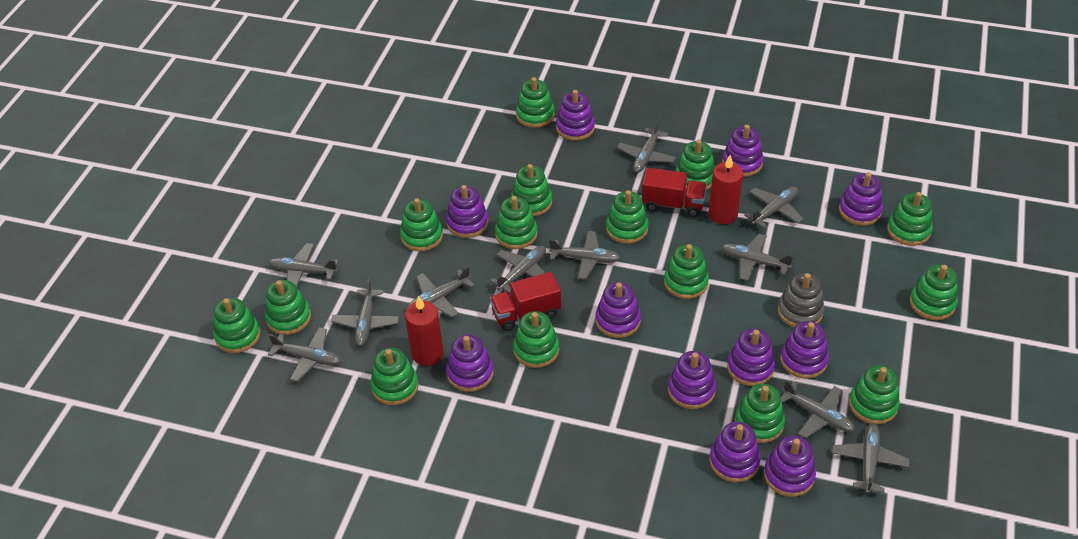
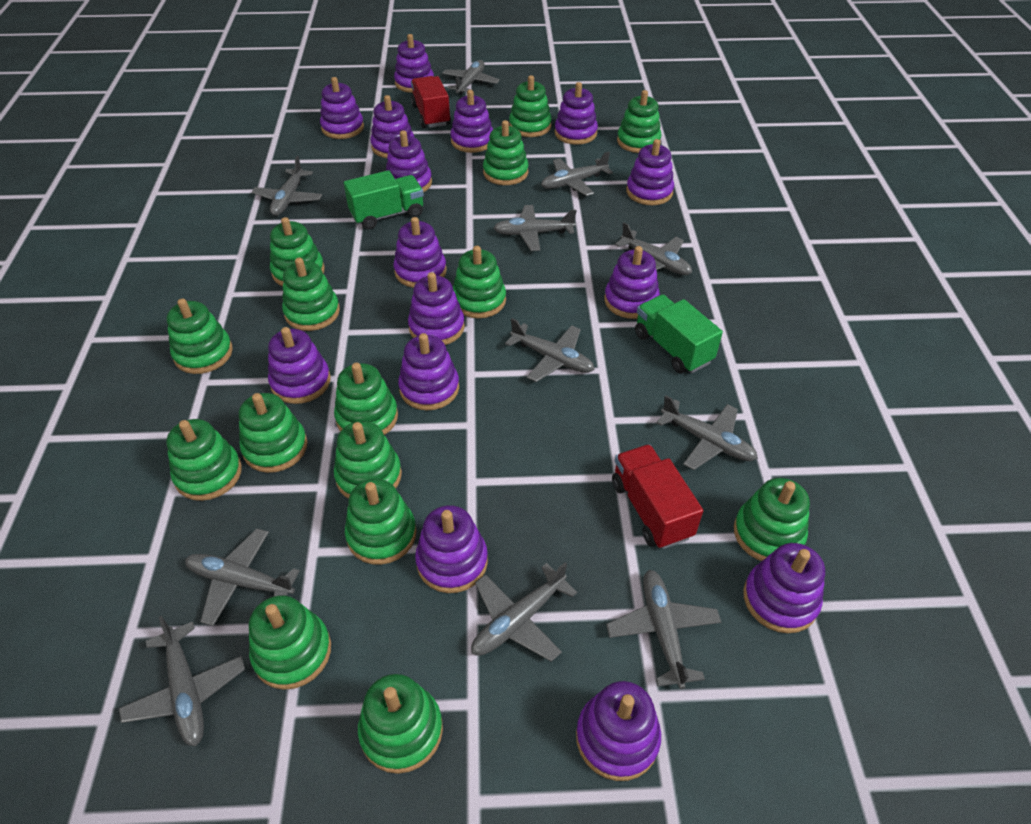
green truck: none = 0 -> [344,170,424,230] [635,295,723,373] = 2
grey stacking toy: [778,273,824,327] = 1 -> none = 0
purple stacking toy: [446,185,488,238] [446,335,494,392] [556,90,595,141] [595,282,641,338] [668,351,716,409] [709,422,761,482] [722,125,764,177] [727,328,775,386] [764,435,816,497] [780,321,829,379] [839,172,883,226] = 11 -> [268,327,331,404] [320,77,364,139] [370,95,415,158] [386,130,432,192] [393,217,447,288] [394,34,434,93] [398,333,459,410] [408,272,465,345] [415,505,488,593] [450,90,493,153] [554,82,598,145] [576,681,661,781] [604,246,660,319] [626,139,674,205] [743,543,825,633] = 15
red candle: [405,295,444,366] [709,155,743,224] = 2 -> none = 0

